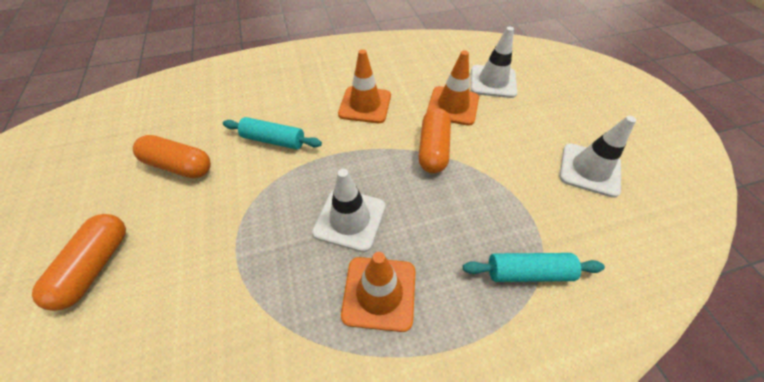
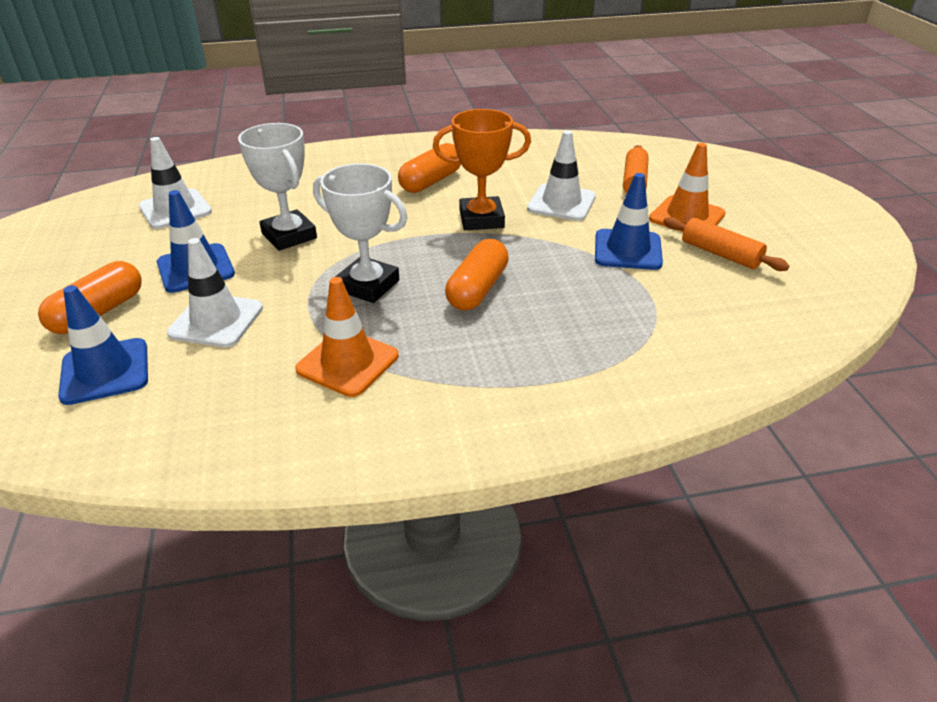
blue traffic cone: none = 0 -> [58,285,148,405] [157,190,235,293] [595,173,663,270] = 3
orange rolling pin: none = 0 -> [623,145,649,193] [663,217,790,271] = 2
orange traffic cone: [338,49,391,123] [341,252,415,332] [427,50,479,126] = 3 -> [295,277,399,397] [649,143,726,232] = 2
orange trophy: none = 0 -> [433,109,531,230] = 1
turquoise rolling pin: [223,117,322,150] [463,253,605,282] = 2 -> none = 0
white trophy: none = 0 -> [238,123,317,251] [313,163,408,303] = 2

